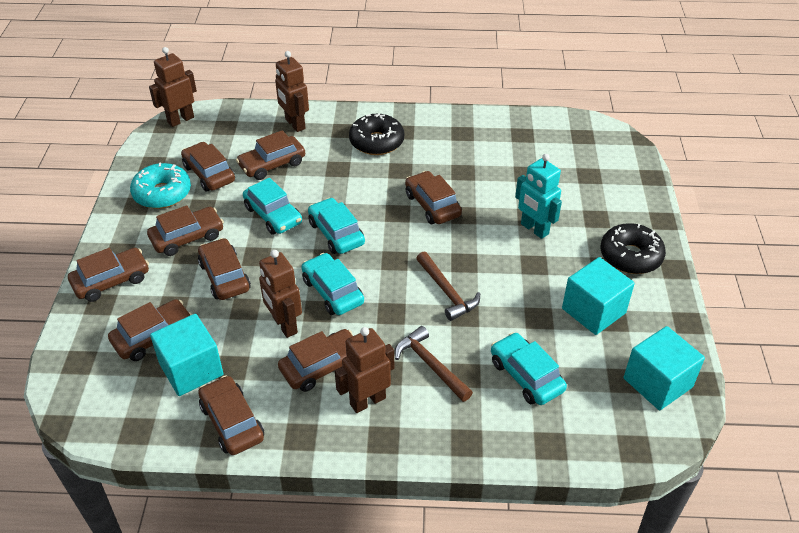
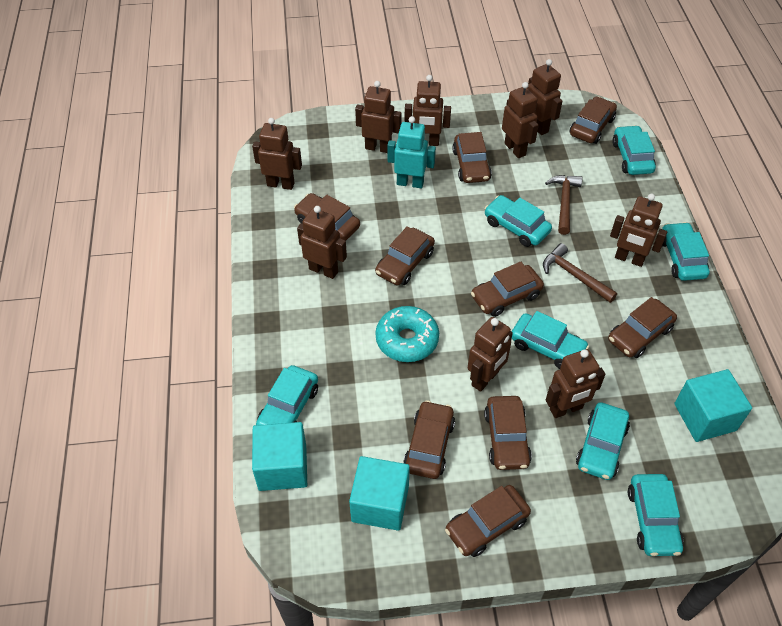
black donut: [349,114,404,155] [600,223,666,274] = 2 -> none = 0
brown robot: [149,47,197,127] [259,250,302,338] [275,51,309,132] [335,327,394,413] = 4 -> [252,118,302,190] [297,206,347,279] [355,81,402,153] [404,75,451,146] [468,317,513,392] [502,82,539,158] [528,59,562,135] [546,349,605,418] [610,194,667,267] = 9
turquoise car: [243,178,302,235] [301,253,364,315] [308,198,365,254] [491,332,567,405] = 4 -> [256,365,318,425] [484,195,552,247] [511,311,589,369] [576,402,630,480] [612,125,656,175] [628,474,684,556] [662,222,710,281] = 7

